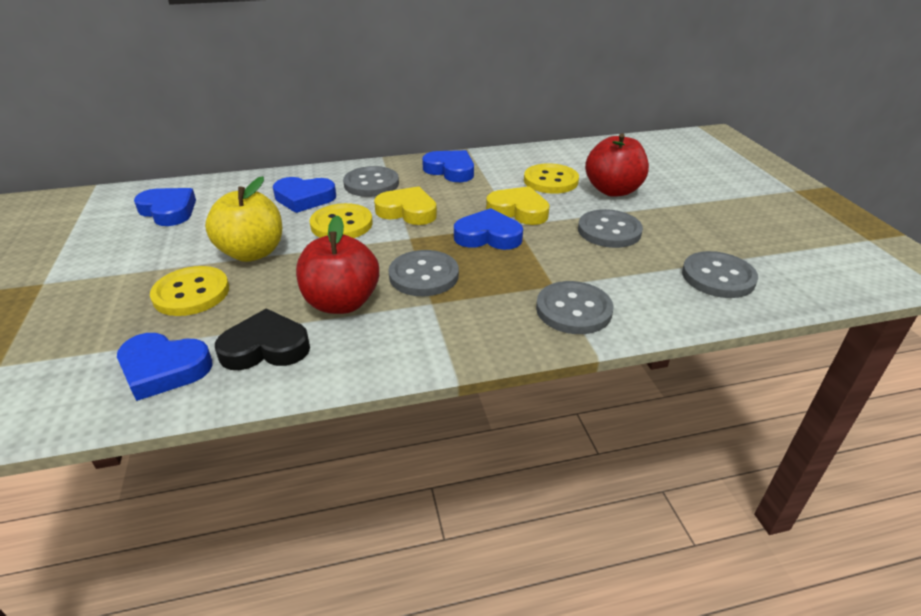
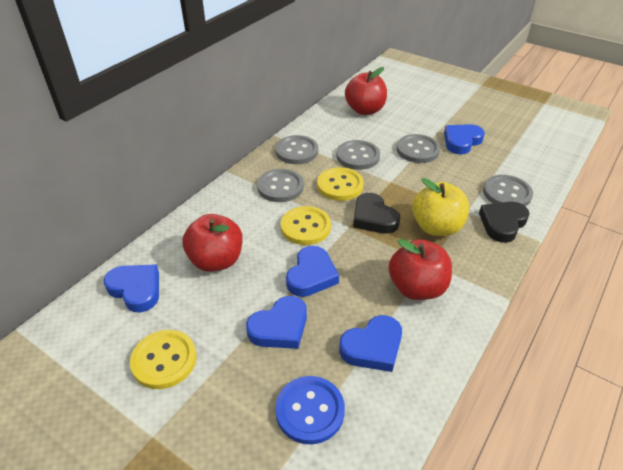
black heart: [215,309,310,370] = 1 -> [353,193,400,234] [479,202,530,243] = 2
blue button: none = 0 -> [275,376,345,444] = 1
red apple: [296,215,379,314] [585,133,649,197] = 2 -> [182,214,243,272] [345,67,387,115] [389,239,452,300] = 3
yellow heart: [374,186,437,225] [486,186,550,225] = 2 -> none = 0

